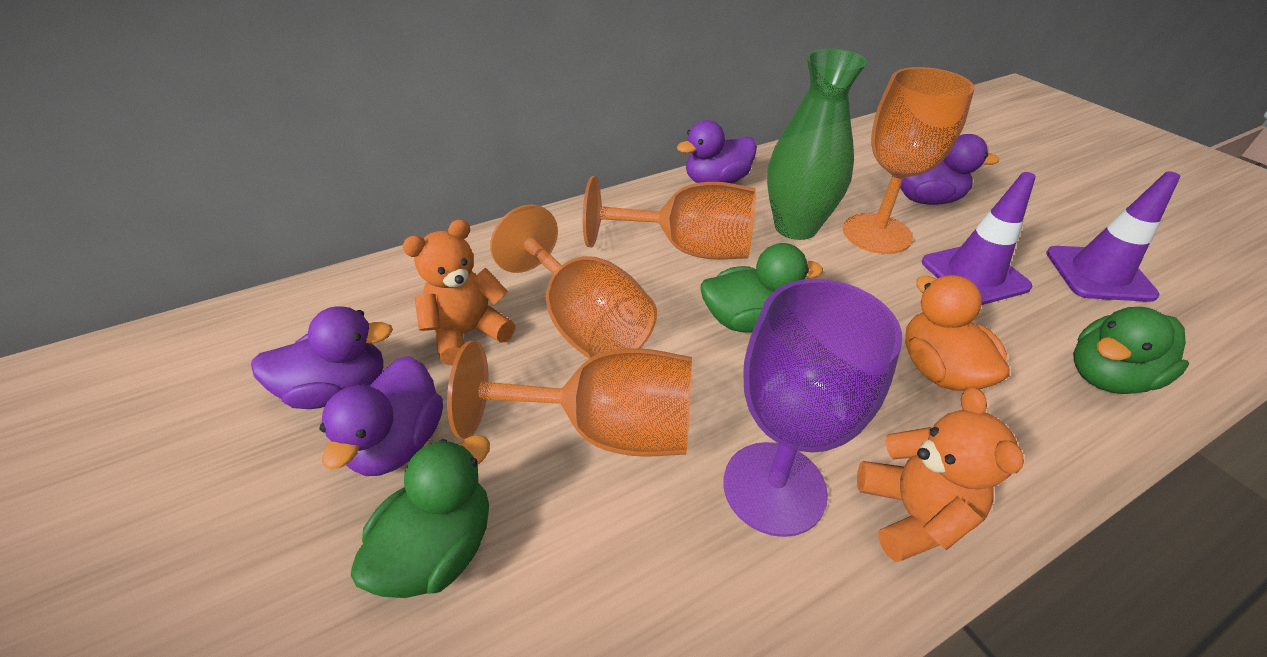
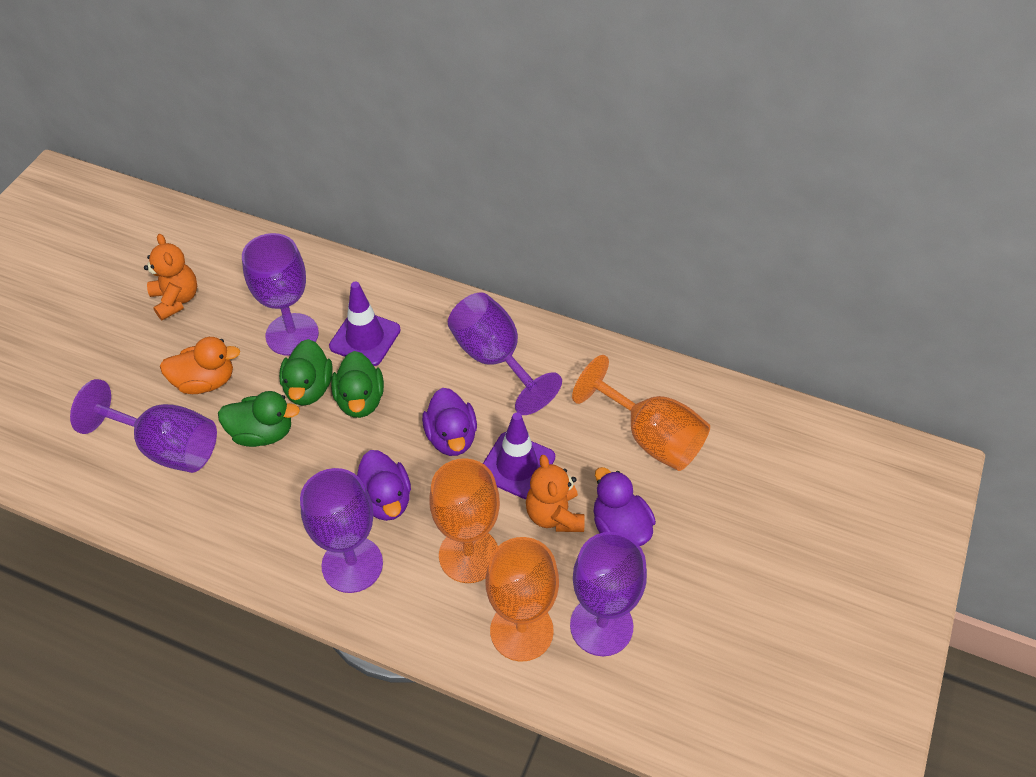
green vase: [767,48,867,240] = 1 -> none = 0
orange goblet: [447,341,692,457] [490,204,657,359] [583,176,756,260] [843,67,974,254] = 4 -> [429,458,500,583] [485,537,559,661] [572,355,710,471] = 3
purple duck: [251,306,393,409] [319,356,443,476] [677,120,757,183] [900,134,999,205] = 4 -> [357,450,411,521] [422,388,477,456] [594,467,656,546] = 3
purple goblet: [724,279,902,537] = 1 -> [70,379,217,473] [242,233,319,356] [300,468,383,593] [448,292,562,415] [570,532,647,656] = 5

